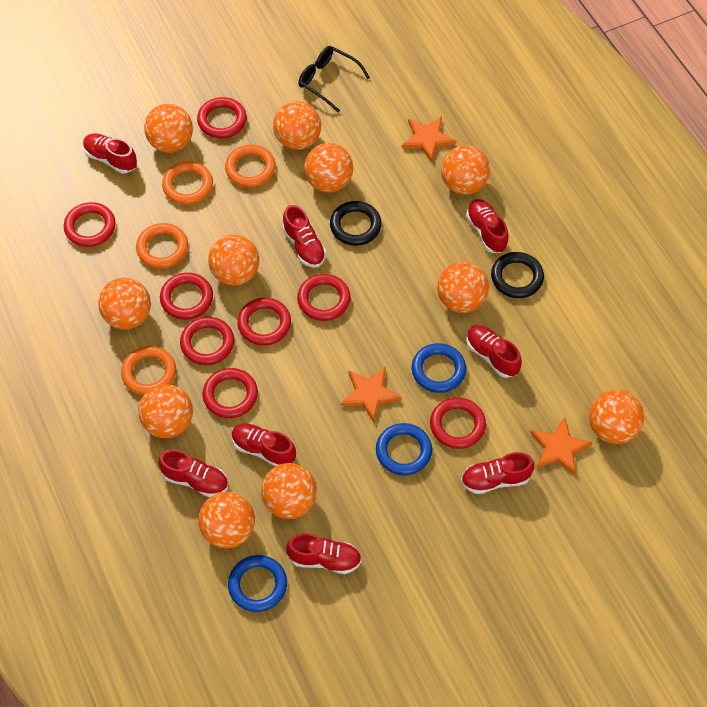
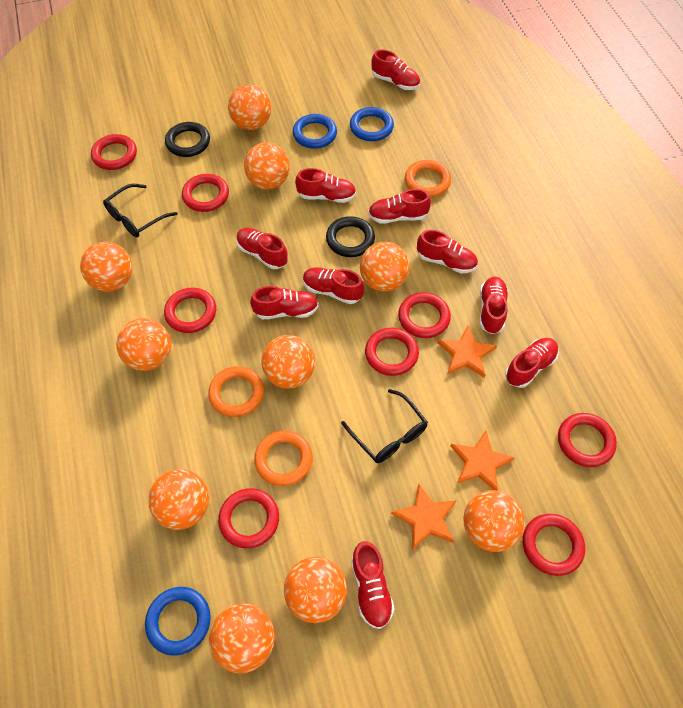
black glasses: [299,46,370,112] = 1 -> [103,184,178,237] [341,389,428,463] = 2
orange ball: [98,278,151,330] [138,384,193,438] [144,104,193,153] [198,492,255,548] [208,235,259,286] [261,463,317,519] [273,101,321,150] [304,143,353,193] [437,261,489,313] [441,145,490,195] [589,390,644,444] = 11 -> [80,242,132,292] [116,318,171,371] [148,469,209,530] [209,603,275,673] [228,85,271,130] [244,142,290,189] [261,335,315,389] [284,557,347,623] [360,242,410,292] [463,490,525,552] = 10
orange ring: [121,346,176,395] [136,223,188,269] [162,161,213,205] [225,145,276,187] = 4 -> [208,366,264,417] [254,430,313,486] [405,160,451,197] = 3
red shoe: [83,133,137,173] [158,449,228,497] [231,423,296,466] [282,205,326,268] [286,533,362,574] [461,452,534,494] [466,199,509,253] [466,325,522,378] = 8 -> [236,228,288,269] [250,286,319,319] [295,168,356,203] [303,267,364,304] [351,541,394,629] [368,189,431,224] [371,50,420,90] [417,230,478,274] [480,277,508,334] [505,338,559,388] = 10

